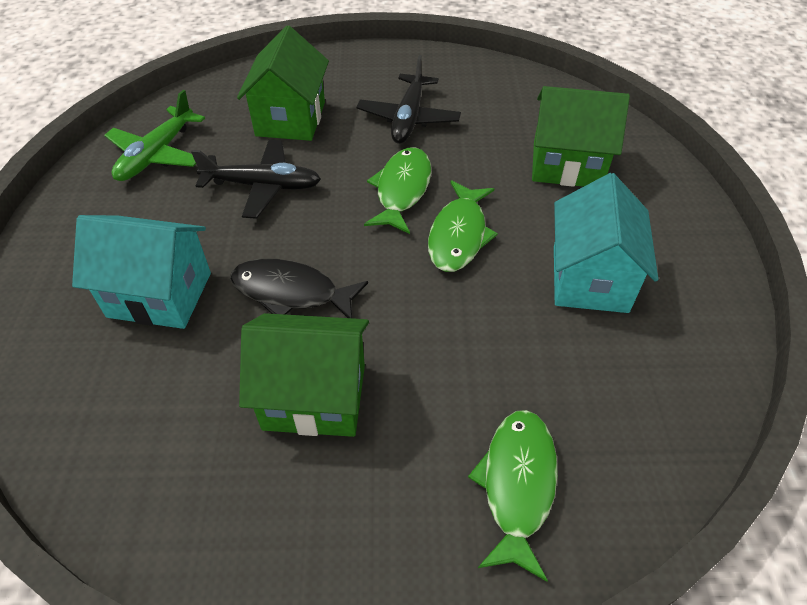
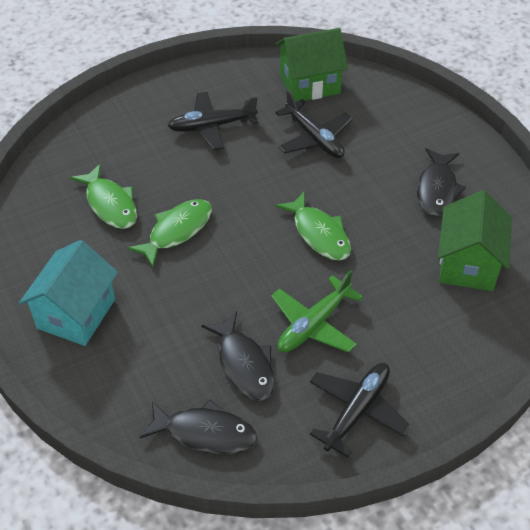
black fish: [230,259,368,318] = 1 -> [140,399,257,454] [201,311,275,401] [417,148,466,216] = 3
black plane: [191,140,321,219] [356,55,461,144] = 2 -> [168,92,258,150] [275,90,353,158] [310,363,410,457] = 3
green house: [237,26,329,141] [239,313,369,437] [532,86,630,187] = 3 -> [276,28,348,102] [438,190,512,291] = 2
turquoise house: [72,215,211,329] [554,173,658,313] = 2 -> [19,240,118,346] = 1

